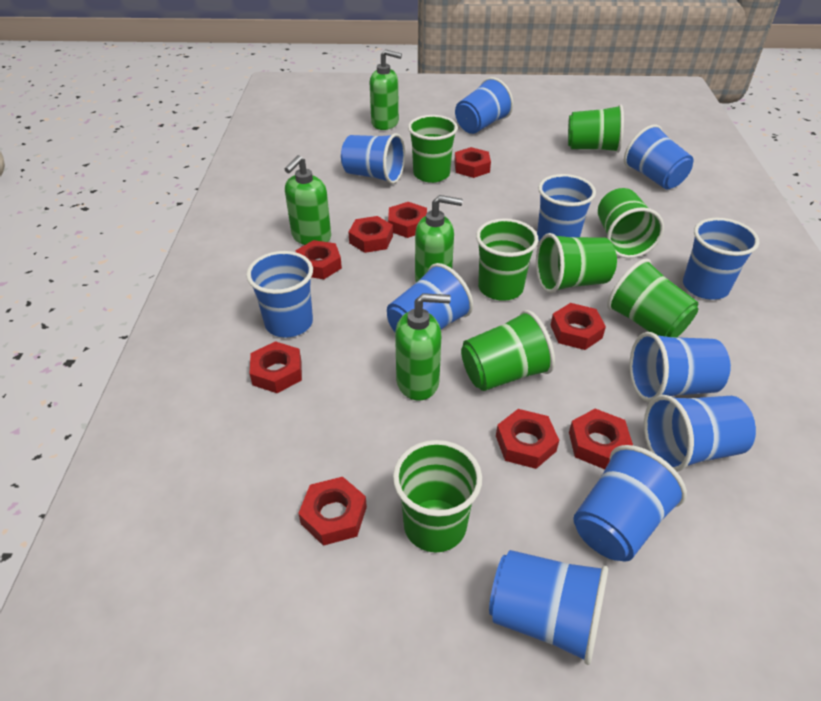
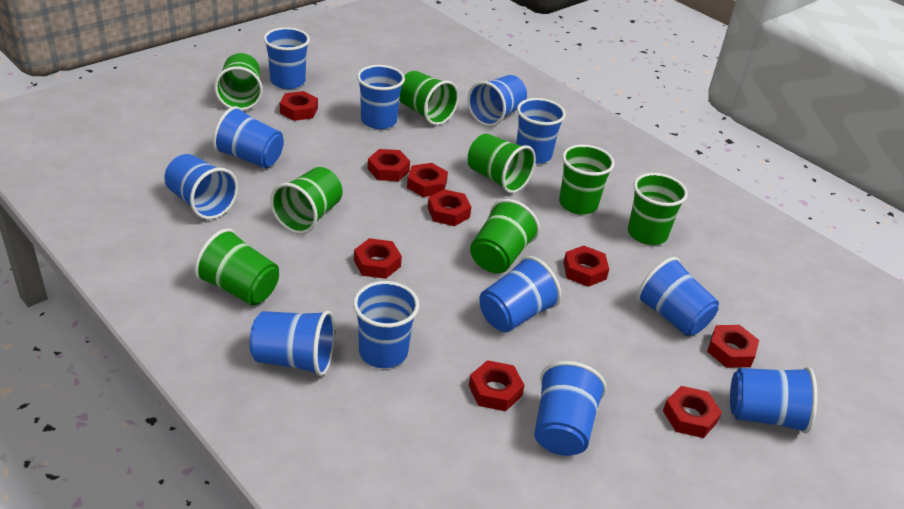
blue cup: [246,251,313,338] [341,133,405,184] [387,263,473,332] [455,77,513,134] [489,550,608,665] [537,174,596,242] [573,445,687,561] [624,124,693,189] [629,332,731,402] [644,395,756,472] [683,218,759,300] = 11 -> [165,154,238,220] [213,106,284,168] [250,310,335,376] [263,27,310,89] [353,281,419,368] [357,65,405,129] [468,75,527,127] [479,256,561,332] [516,98,566,164] [534,361,607,456] [637,257,719,336] [730,367,817,434] = 12
green soap dispenser: [285,155,331,245] [370,49,402,130] [395,293,451,401] [415,195,463,283] = 4 -> none = 0

